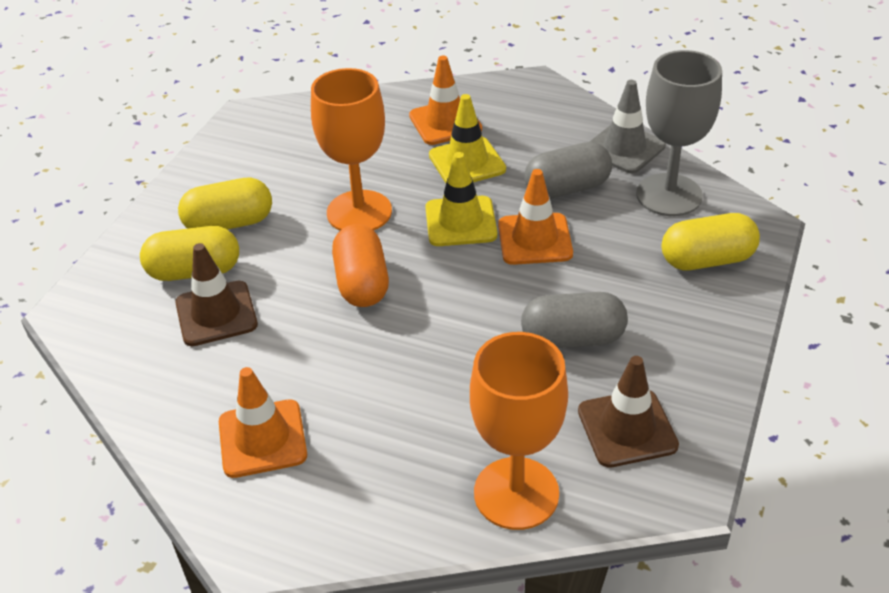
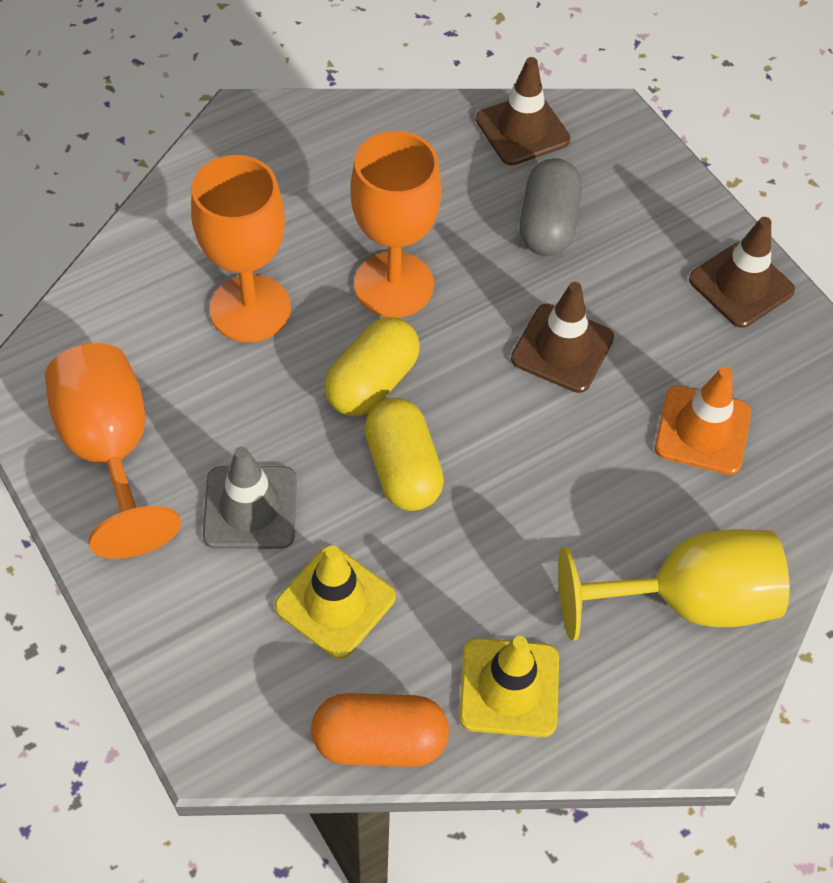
brown traffic cone: [175,243,258,346] [578,356,679,468] = 2 -> [476,57,571,165] [511,282,614,393] [689,217,795,328] = 3
grey capsule: [521,292,628,348] [525,142,612,199] = 2 -> [519,158,582,256] = 1
grey goblet: [636,50,722,216] = 1 -> none = 0
orange goblet: [311,68,392,230] [470,332,568,530] = 2 -> [45,343,181,559] [191,155,291,342] [350,131,442,318] = 3
orange traffic cone: [219,367,307,478] [409,56,482,145] [498,169,573,265] = 3 -> [655,367,751,475] = 1
yellow capsule: [140,226,239,281] [178,177,272,230] [661,213,760,270] = 3 -> [324,317,420,416] [364,398,444,511] = 2
yellow goblet: none = 0 -> [558,529,790,641] = 1

